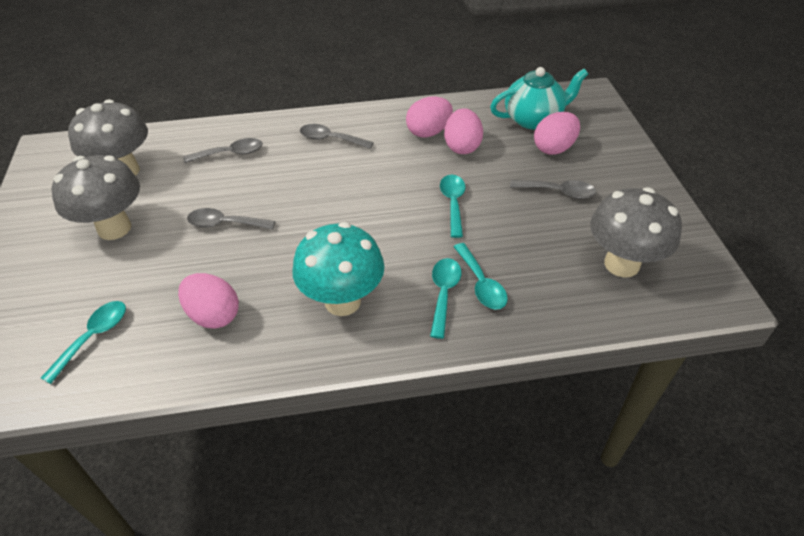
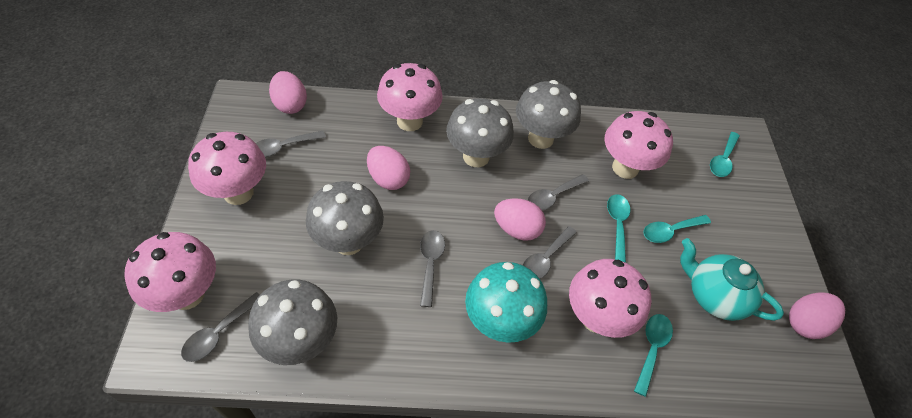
grey mushroom: [51,155,140,240] [68,99,148,176] [590,187,682,278] = 3 -> [248,279,337,365] [306,181,384,255] [446,98,514,167] [516,80,581,149] = 4
grey spoon: [183,138,263,163] [187,208,275,230] [300,124,374,149] [510,180,596,199] = 4 -> [181,292,260,362] [256,131,326,157] [420,230,445,307] [523,226,577,279] [528,174,589,210] = 5
pink mushroom: none = 0 -> [124,232,216,312] [188,132,266,205] [377,63,443,131] [569,259,651,338] [604,111,673,179] = 5

